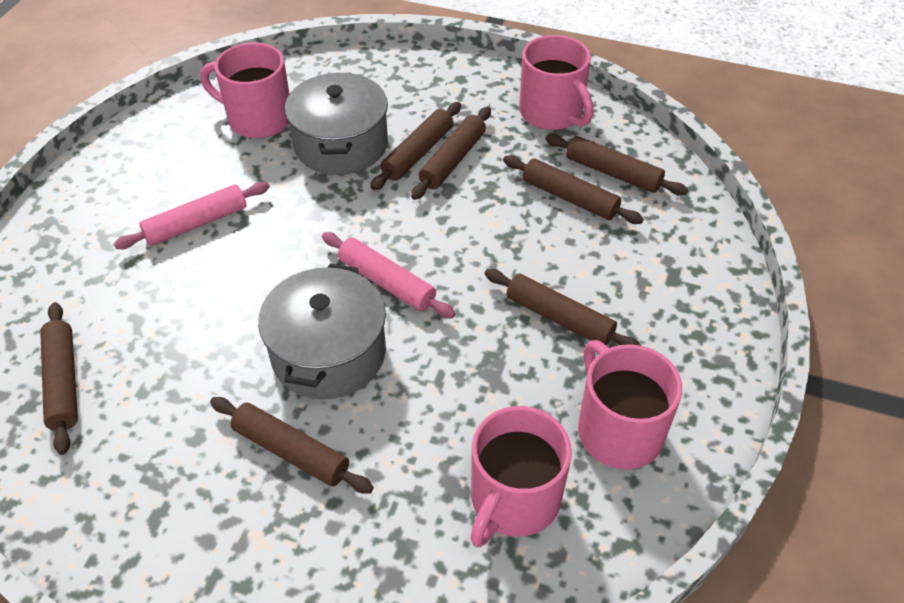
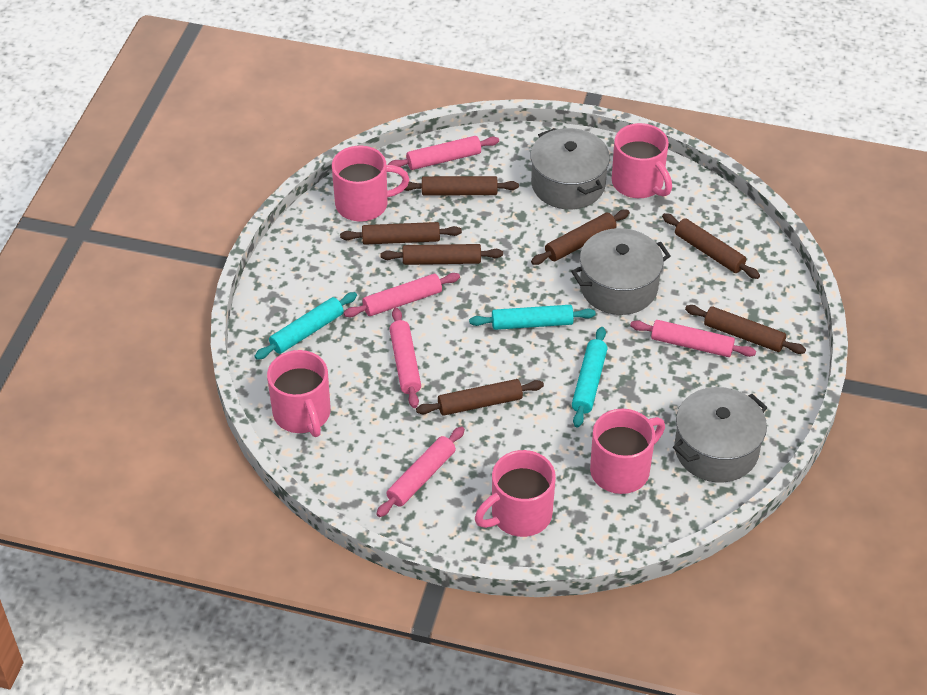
grey pot: [258,264,386,399] [285,73,388,175] = 2 -> [530,128,610,209] [571,228,671,315] [673,387,768,483] = 3
pink mug: [200,43,289,138] [470,406,572,547] [519,35,594,130] [578,340,682,470] = 4 -> [267,350,331,437] [332,146,410,221] [475,450,556,537] [590,409,665,494] [612,123,672,198] = 5
pink rolling pin: [113,182,270,249] [322,232,455,319] = 2 -> [344,273,460,317] [376,426,465,517] [388,136,499,170] [389,308,421,408] [630,320,756,357] = 5
turquoise rolling pin: none = 0 -> [254,292,357,360] [469,305,596,330] [572,327,608,428] = 3

